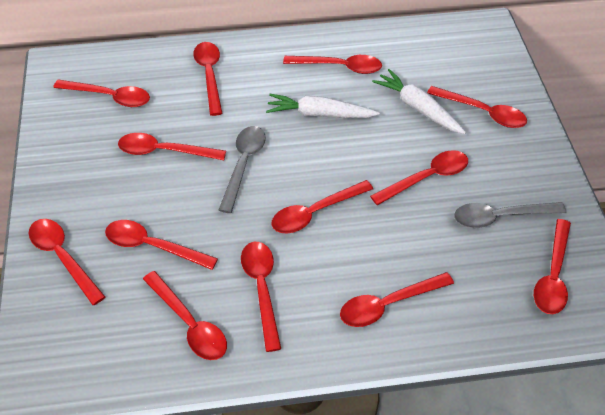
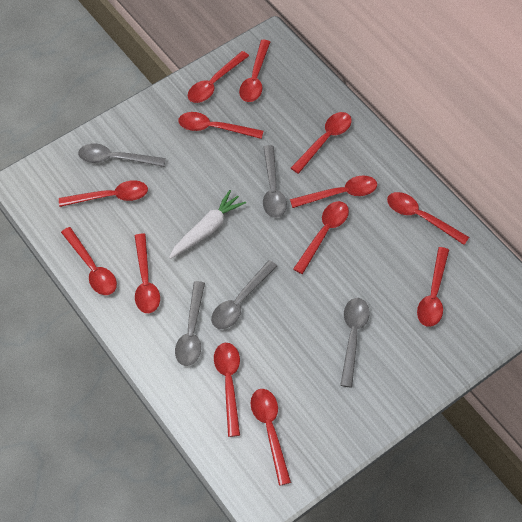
grey spoon: [219,126,266,213] [454,202,566,228] = 2 -> [78,144,166,167] [175,281,205,366] [211,260,277,329] [263,145,287,218] [340,298,369,387] = 5
white carrot: [266,94,380,118] [372,69,466,134] = 2 -> [169,190,246,259] = 1

